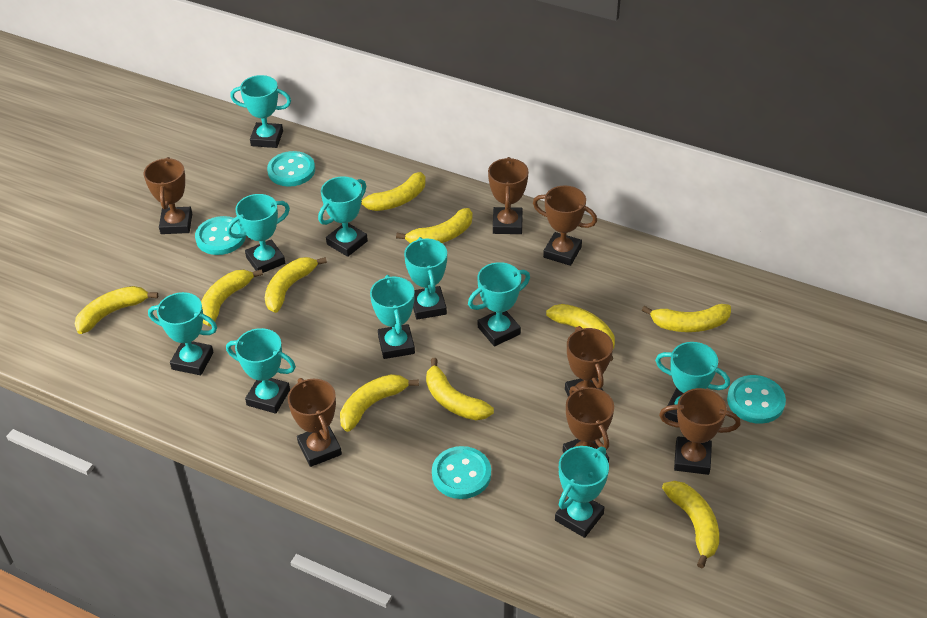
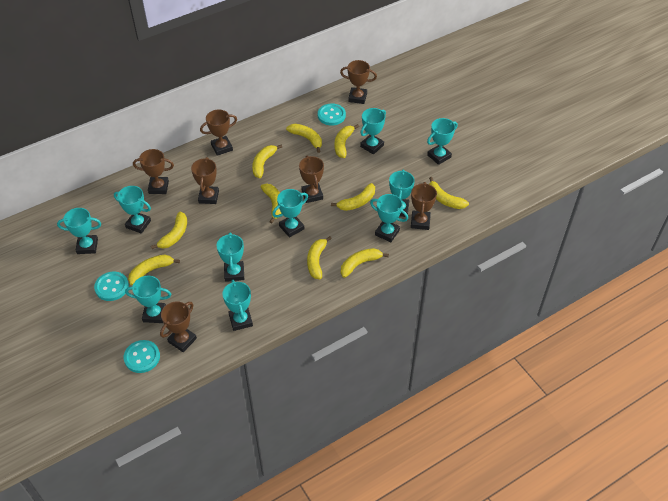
turquoise button: [195,216,246,255] [267,151,315,187] [432,446,491,499] [727,375,786,424] = 4 -> [94,271,129,301] [124,340,160,373] [318,104,346,126] = 3

